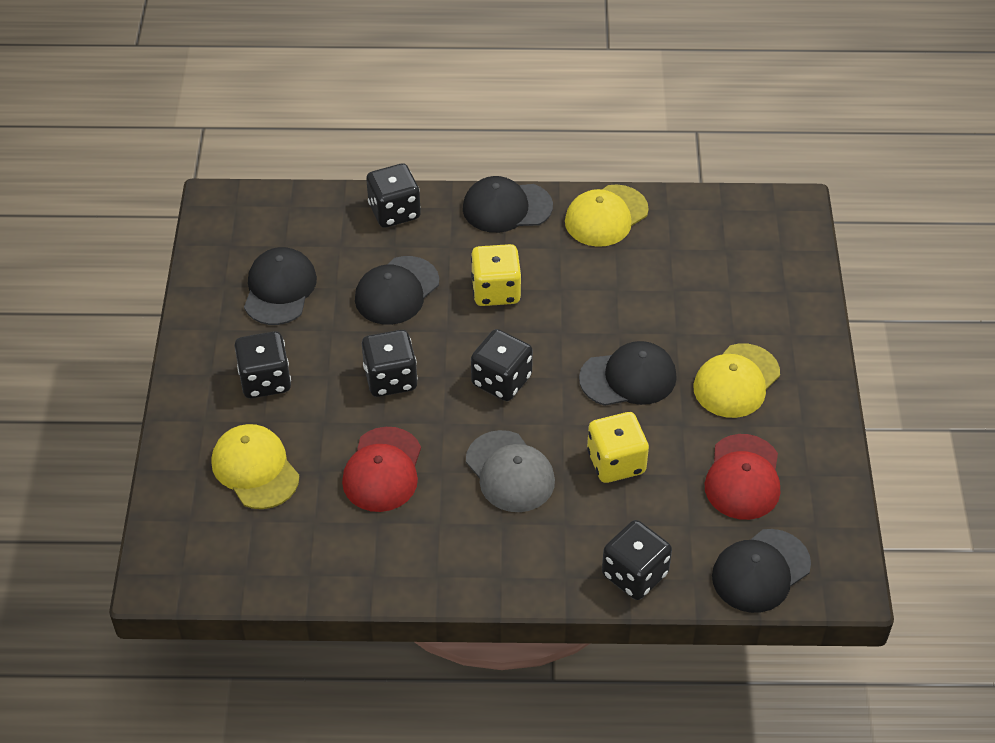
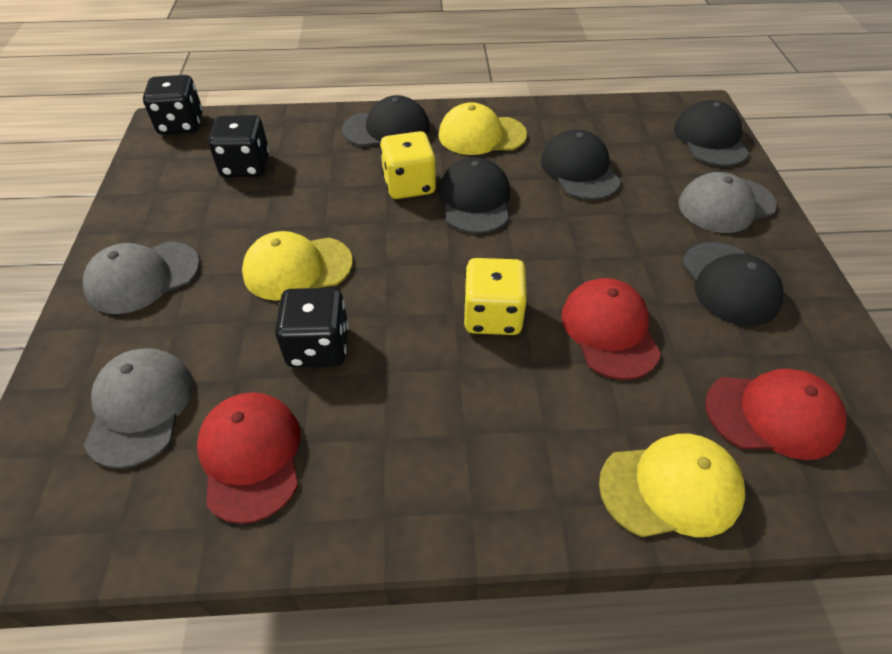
black dice: [234,331,291,398] [362,330,418,397] [366,163,421,228] [471,329,533,401] [602,520,672,600] = 5 -> [143,75,203,135] [208,115,269,178] [275,288,349,367] = 3
grey cap: [466,430,555,512] = 1 -> [83,242,200,314] [84,348,193,469] [679,172,777,233] = 3
red cap: [342,427,421,512] [705,434,780,520] = 2 -> [197,392,300,524] [561,278,661,380] [705,369,847,460] = 3

